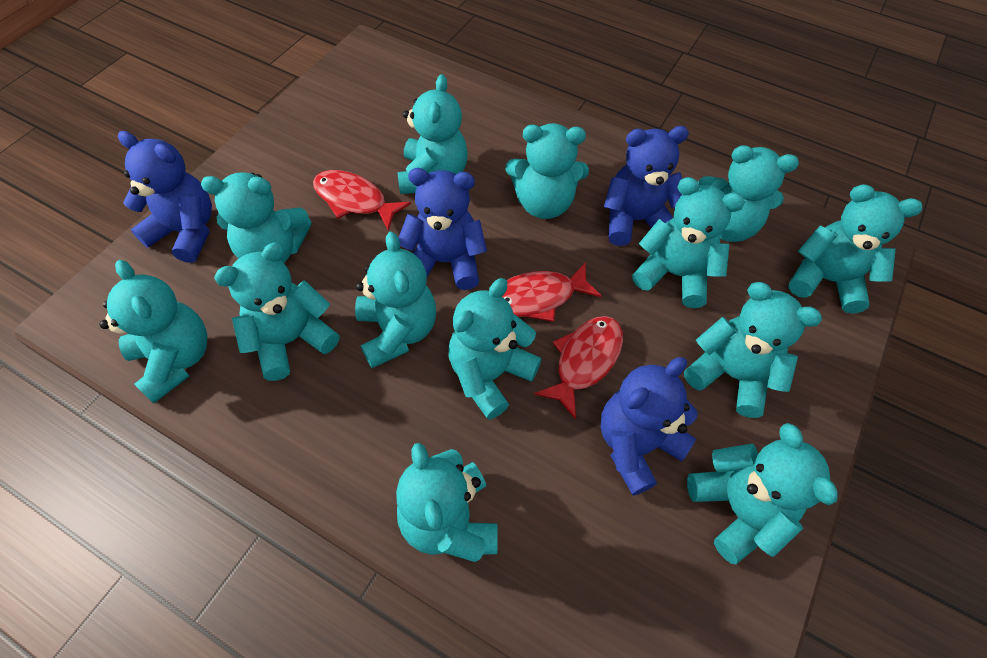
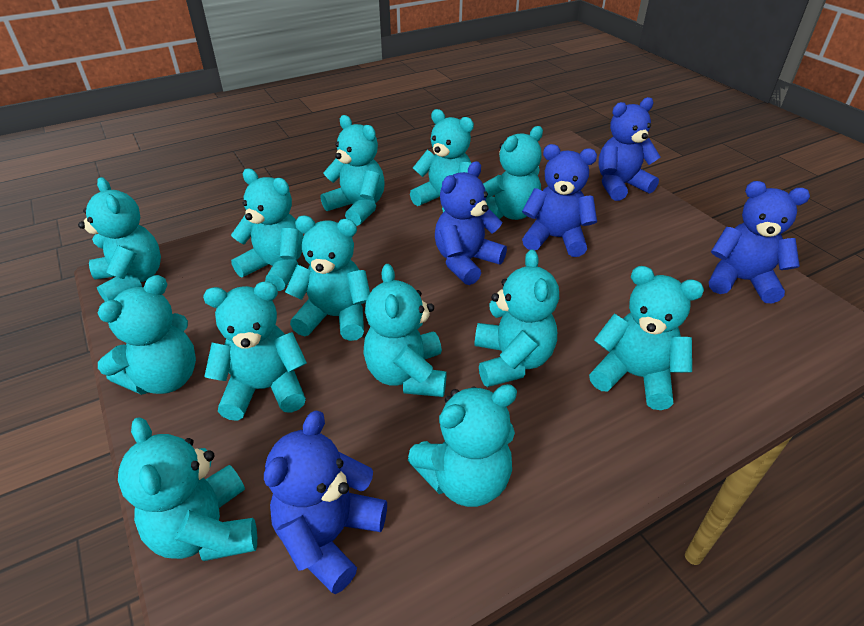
blue teddy bear: [118,131,212,263] [399,168,487,290] [601,357,698,496] [604,126,689,246] = 4 -> [264,411,387,594] [435,161,507,285] [522,144,597,257] [598,97,660,201] [709,181,810,303] = 5
red fish: [313,170,411,231] [502,262,602,322] [534,316,623,420] = 3 -> none = 0

